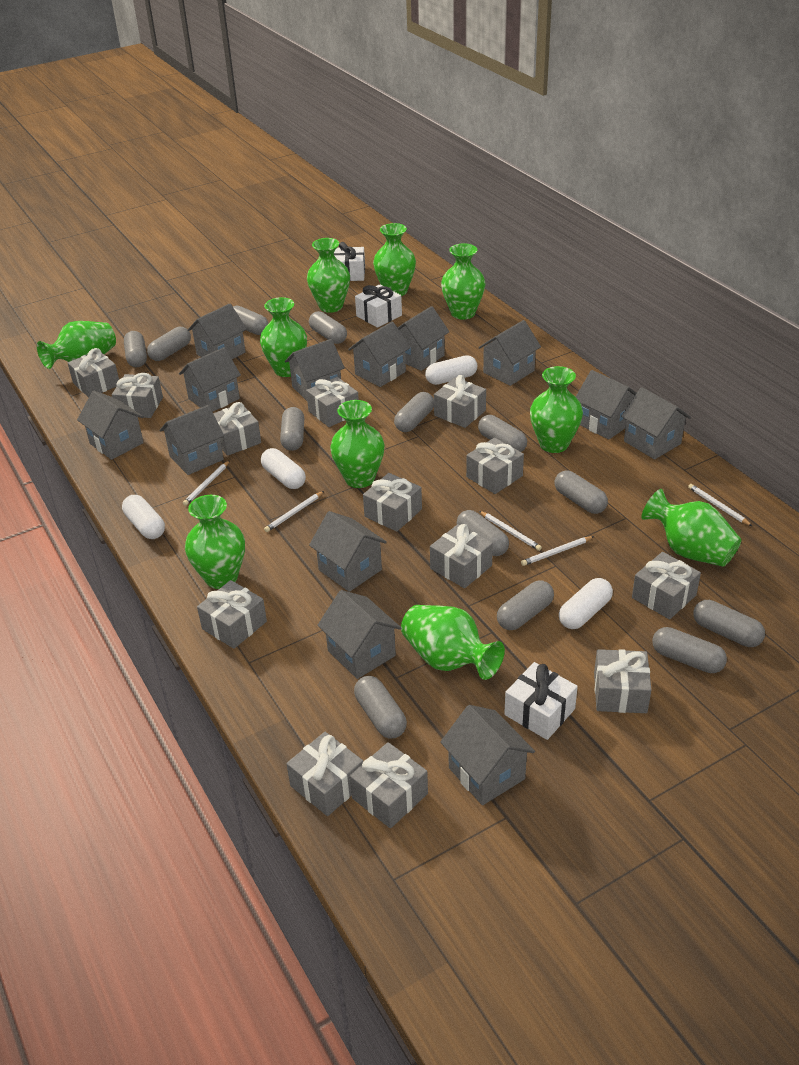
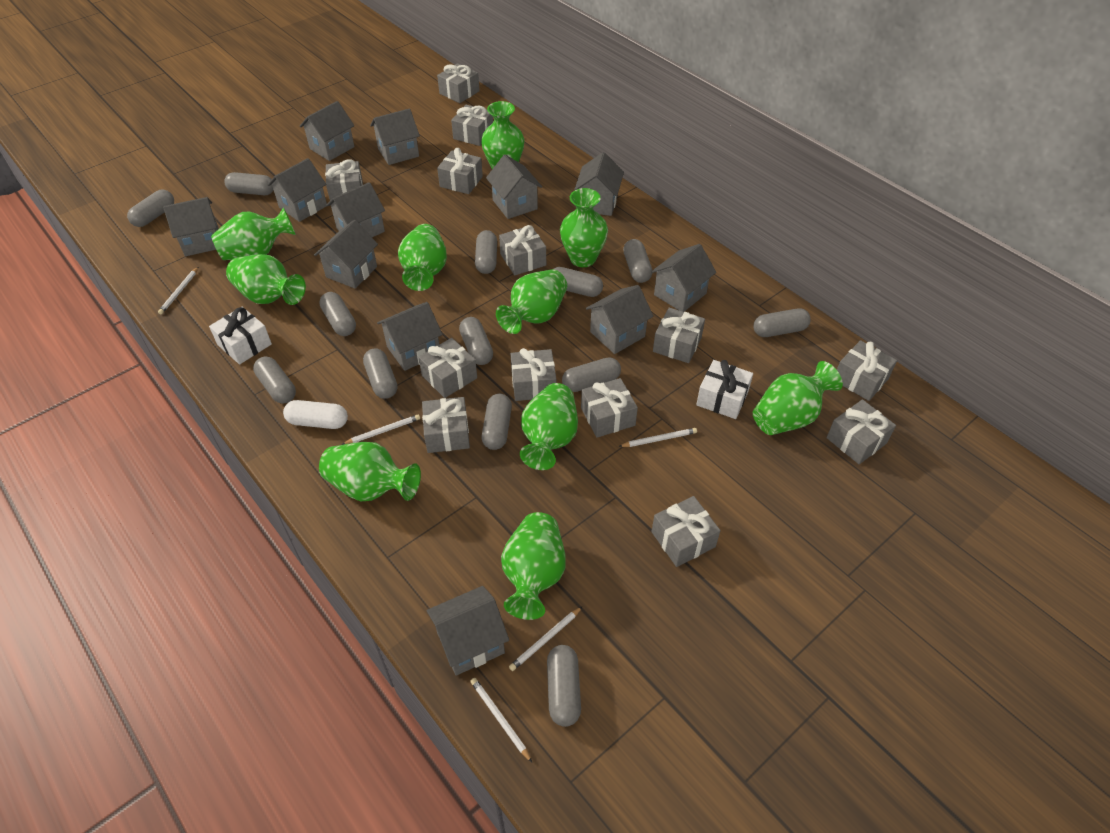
grey house: [77,391,144,460] [159,405,224,475] [179,347,241,412] [188,303,247,359] [285,339,345,401] [309,511,387,592] [318,590,401,679] [348,322,410,387] [398,306,450,371] [440,705,535,805] [478,320,541,386] [576,370,636,440] [621,387,691,459] = 13 -> [163,197,219,256] [267,158,327,222] [300,101,354,161] [314,220,378,288] [327,182,385,237] [370,109,420,165] [377,302,443,371] [427,586,509,676] [486,155,542,219] [574,152,624,216] [586,285,653,354] [651,244,716,312] = 12
white capsule: [122,495,165,539] [261,448,306,489] [425,355,477,385] [559,578,613,629] = 4 -> [283,400,348,429] = 1
white gift: [334,242,365,281] [355,284,402,328] [504,662,578,740] = 3 -> [209,307,272,364] [696,360,753,419] = 2

